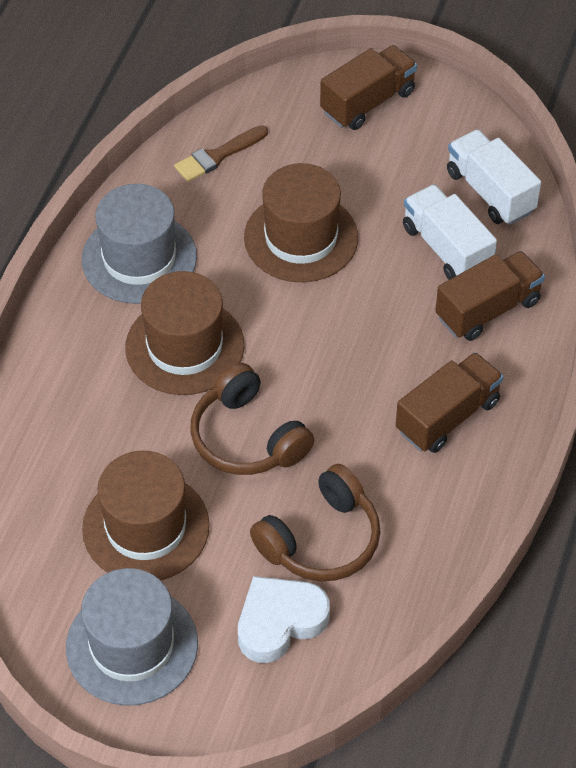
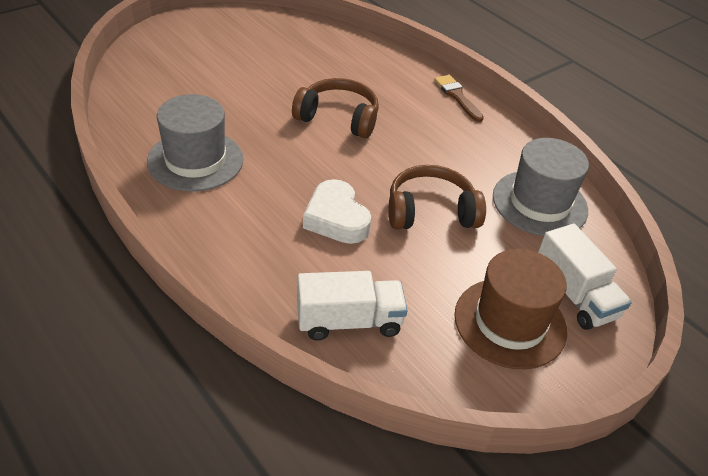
brown hat: [82,451,210,580] [125,271,245,395] [244,163,358,282] = 3 -> [454,249,567,369] = 1
brown truck: [320,45,417,130] [396,352,504,453] [435,251,545,341] = 3 -> none = 0

